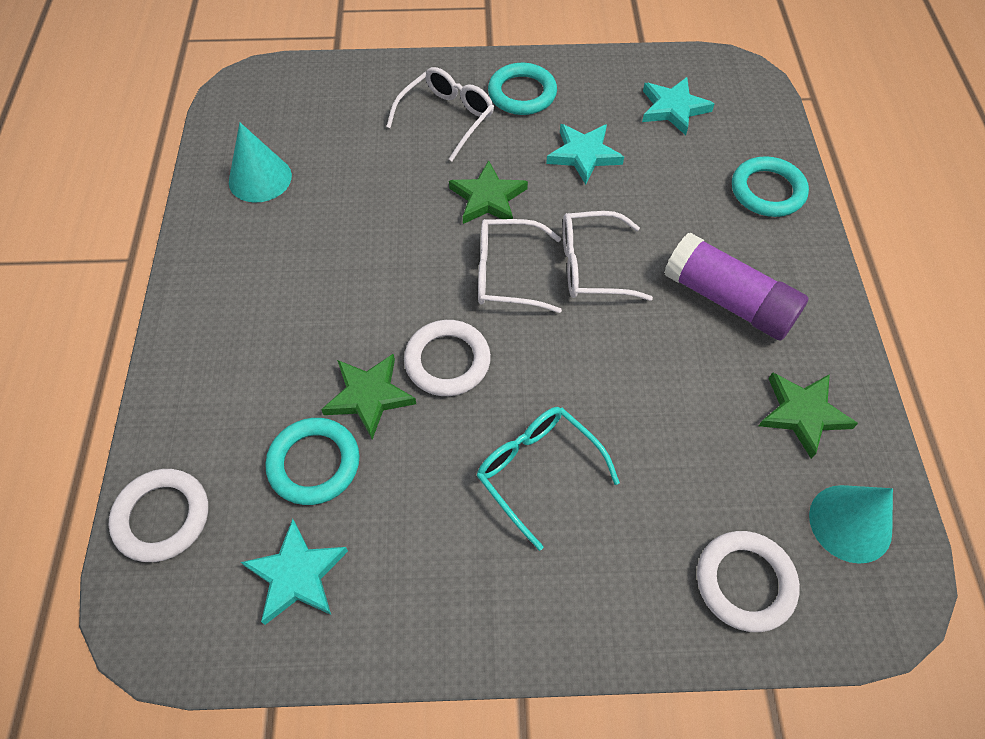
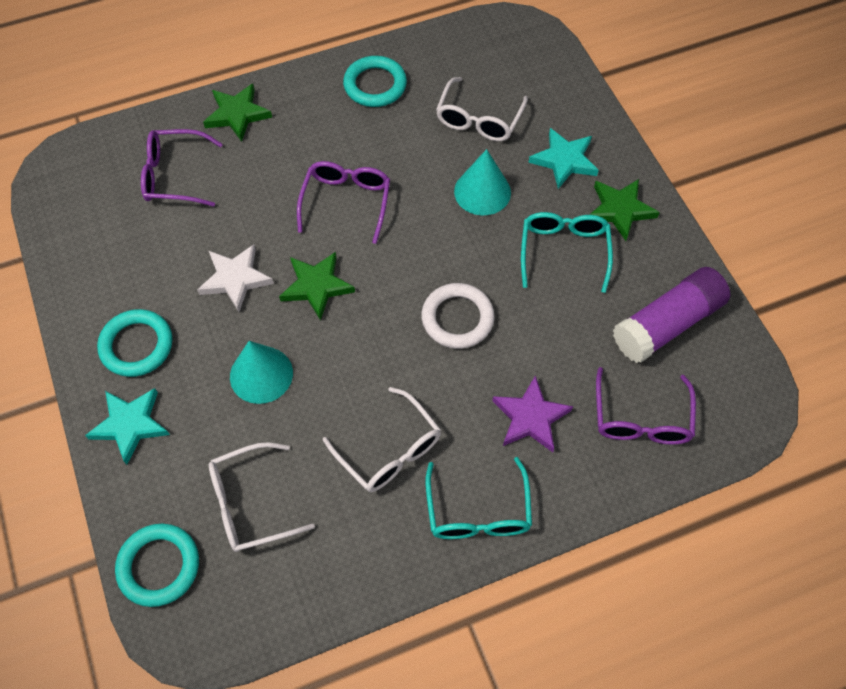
purple glasses: none = 0 -> [141,129,223,207] [297,161,390,244] [596,367,696,445] = 3
purple star: none = 0 -> [492,375,573,452] = 1
turquoise glasses: [476,407,620,551] = 1 -> [425,457,532,539] [521,212,613,293] = 2
turquoise star: [241,519,348,625] [546,124,624,185] [642,77,714,135] = 3 -> [85,388,170,465] [529,128,599,189] = 2
white ring: [108,469,208,562] [404,320,491,396] [697,531,800,632] = 3 -> [421,283,495,349] = 1
white star: none = 0 -> [197,244,274,312] = 1

